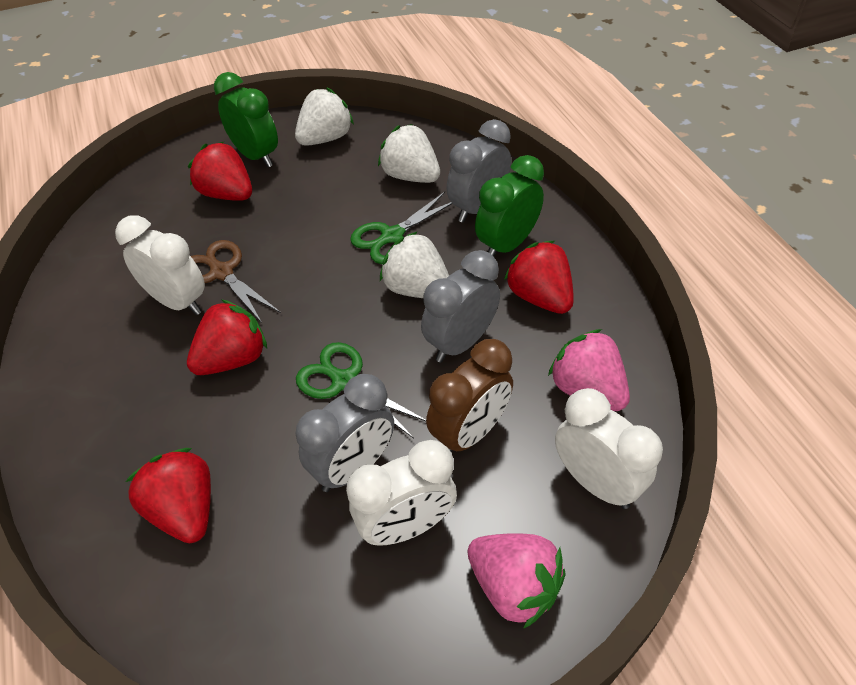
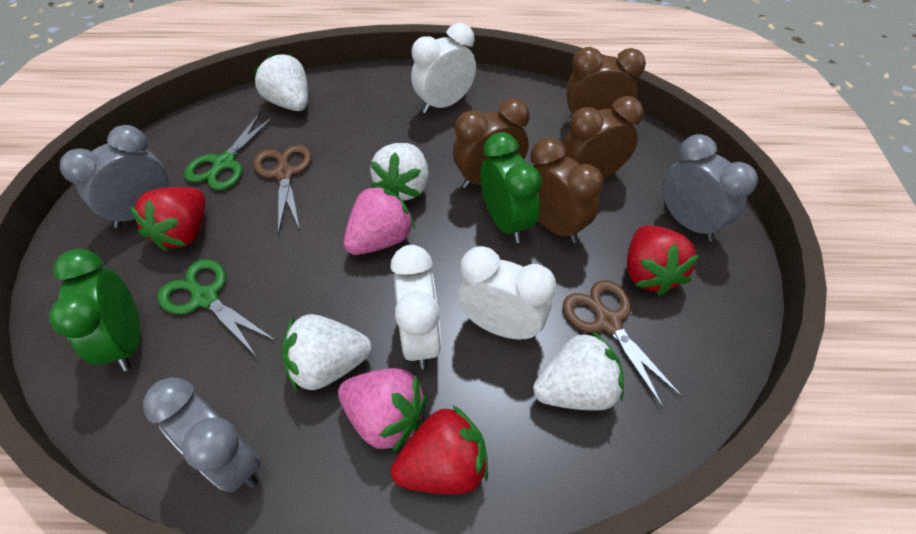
brown clock: [426,339,513,452] = 1 -> [453,98,529,189] [530,137,603,243] [563,96,644,179] [566,47,646,122] = 4
brown scissors: [191,240,281,323] = 1 -> [254,145,312,234] [563,280,683,408] = 2
red strawberry: [126,448,211,543] [187,299,267,375] [188,142,252,201] [504,241,574,314] = 4 -> [130,187,205,251] [391,405,488,494] [627,225,699,296] = 3
white strawberry: [295,88,354,146] [378,124,440,183] [380,231,449,298] = 3 -> [253,53,308,111] [281,314,372,392] [370,143,429,200] [533,331,624,410] = 4

